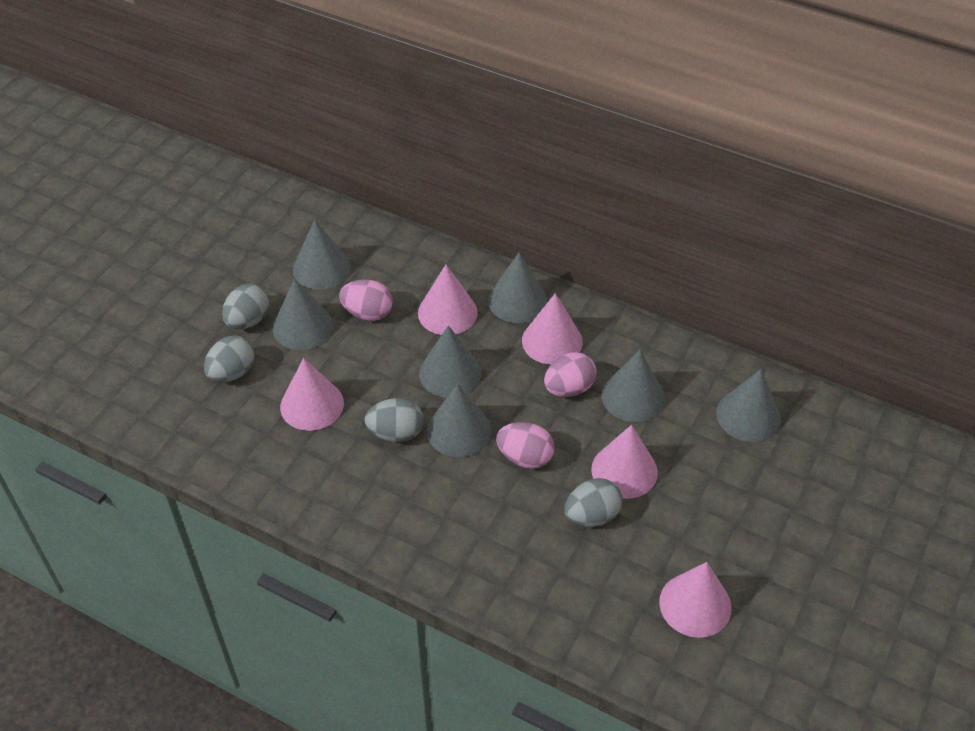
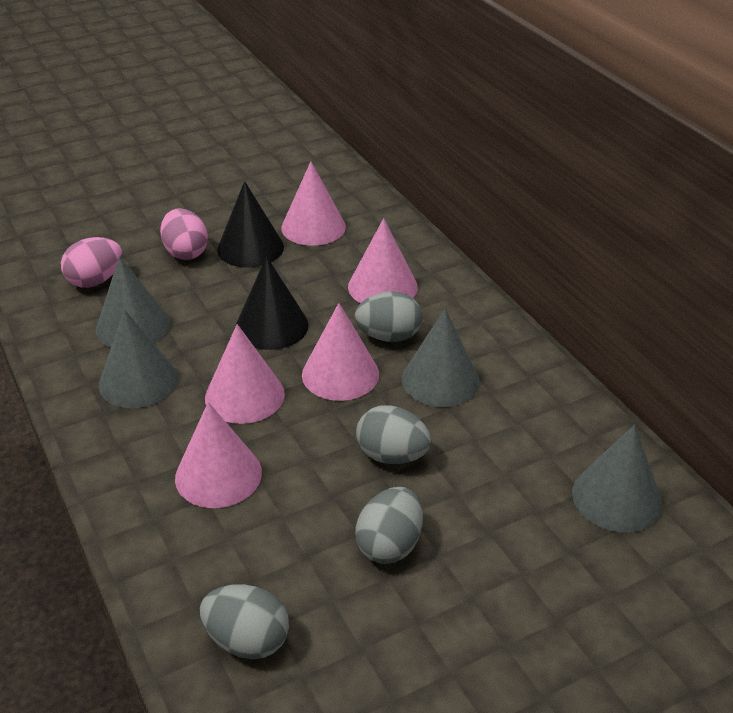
black cone: none = 0 -> [217,181,284,267] [236,256,309,350] = 2
grey cone: [273,279,333,350] [293,220,351,290] [419,325,481,398] [427,384,491,457] [488,253,547,323] [601,350,665,422] [716,369,781,442] = 7 -> [96,256,170,348] [99,310,178,408] [402,309,480,407] [572,424,662,533] = 4
pink egg: [339,279,393,321] [496,422,555,469] [544,352,596,397] = 3 -> [61,237,122,288] [160,208,208,260] = 2

